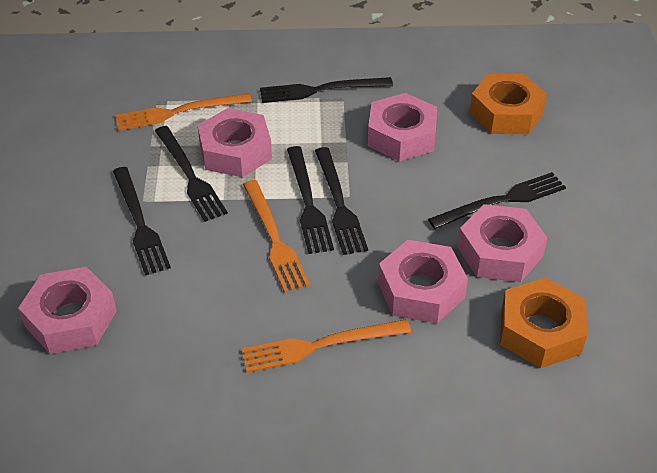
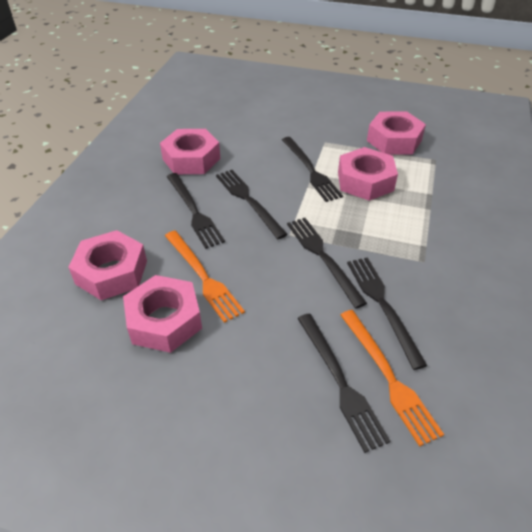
orange fork: [115,93,252,131] [241,319,411,373] [243,180,310,293] = 3 -> [165,231,245,323] [341,310,444,447] = 2
orange nut: [469,74,547,134] [500,277,587,368] = 2 -> none = 0

